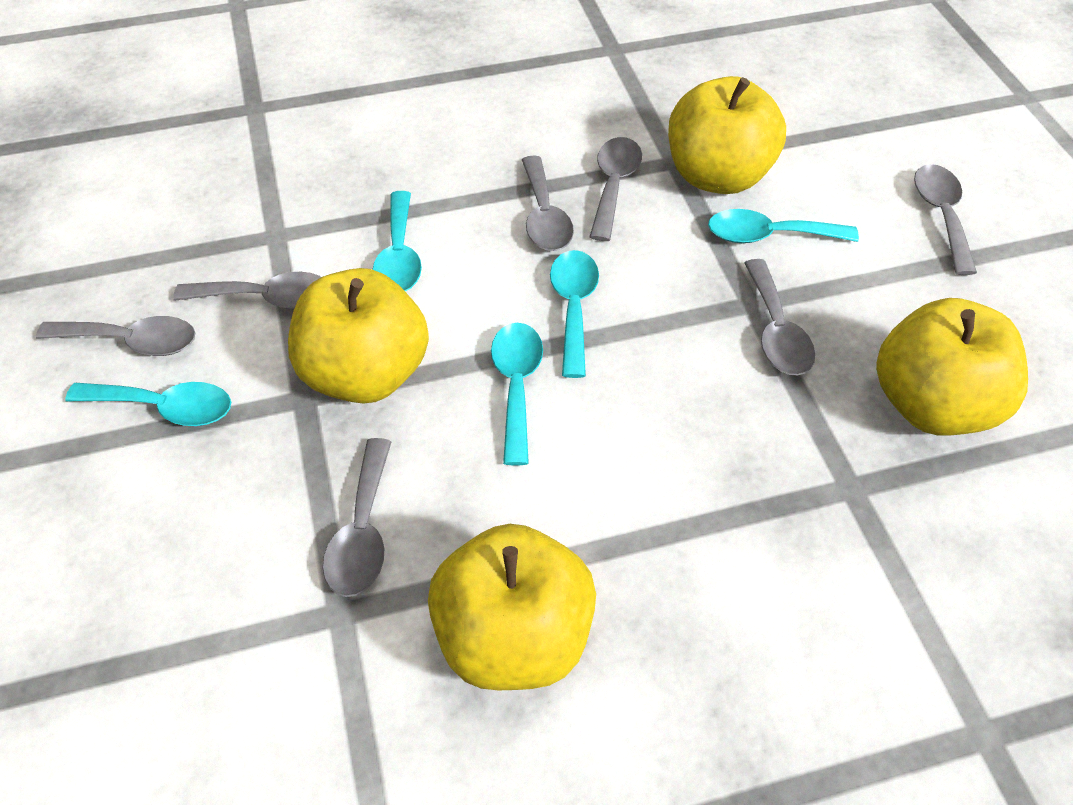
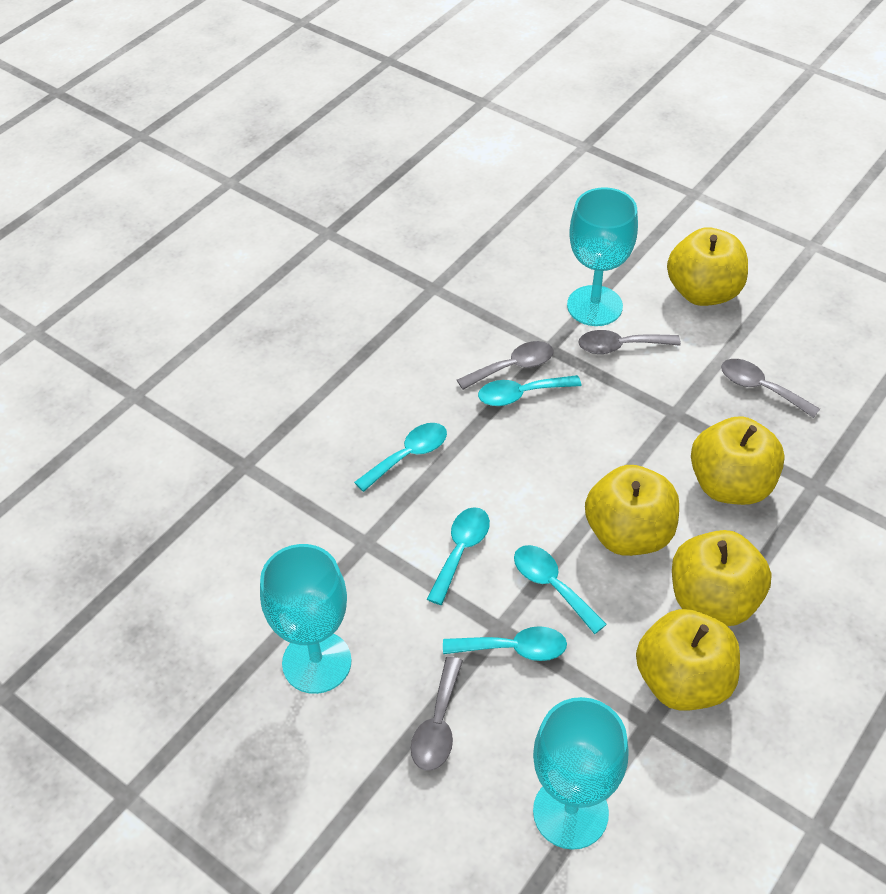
grey spoon: [36,316,195,356] [173,272,321,309] [323,438,391,597] [522,156,574,251] [590,137,642,241] [744,259,815,376] [914,164,977,275] = 7 -> [411,656,463,771] [457,341,554,390] [578,330,681,354] [721,359,820,418] = 4
turquoise goblet: none = 0 -> [260,544,352,694] [533,697,629,850] [567,187,638,326] = 3
yellow apple: [288,268,429,404] [428,524,596,690] [668,76,786,194] [876,298,1028,436] = 4 -> [585,465,679,556] [636,609,740,711] [667,228,748,306] [672,530,772,626] [691,416,785,505] = 5

